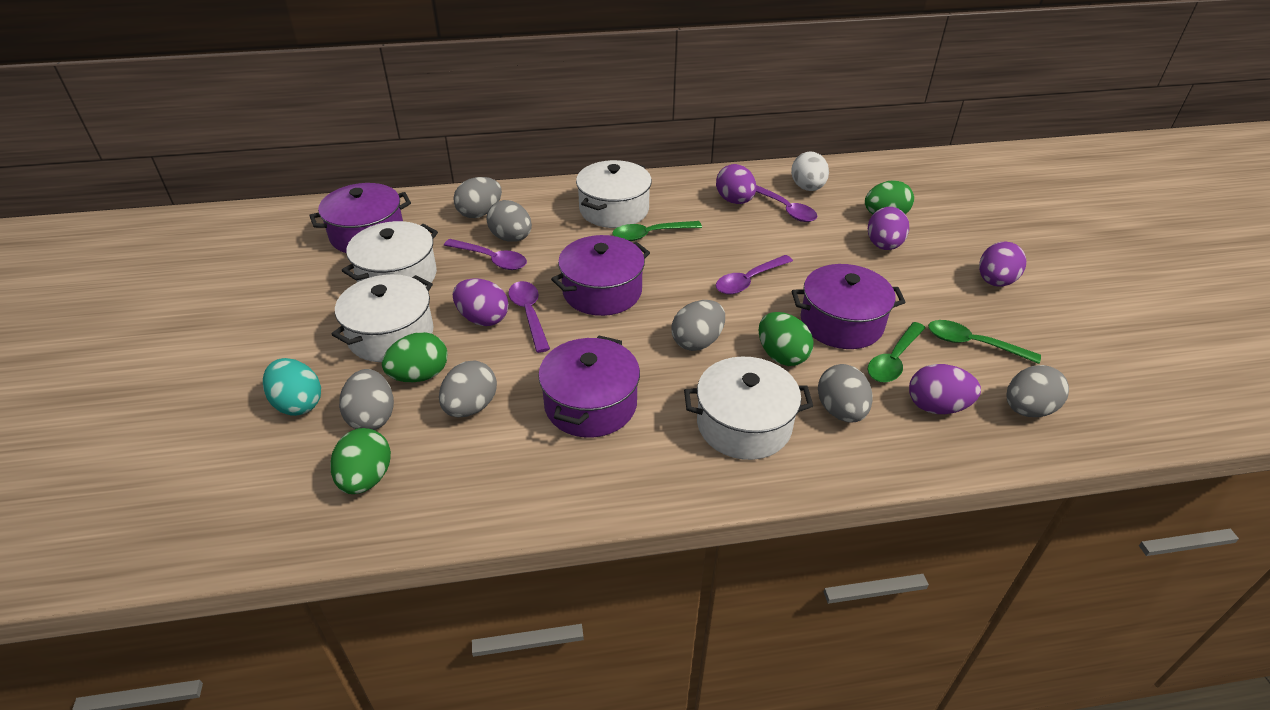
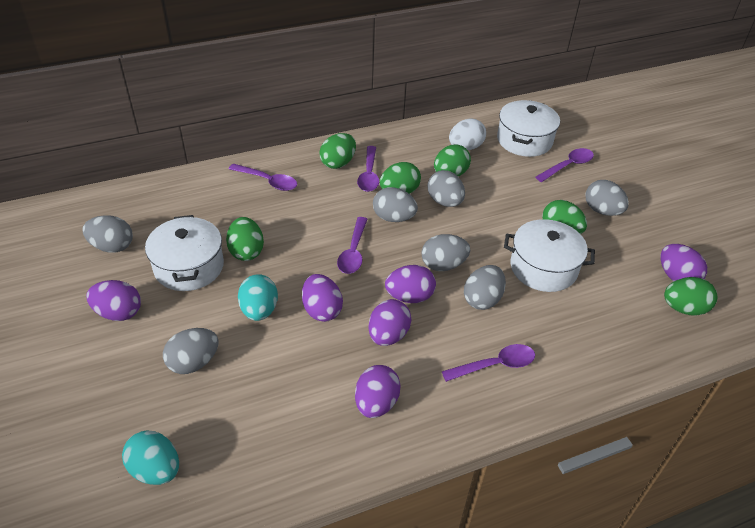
green egg: [330,428,391,494] [382,332,448,382] [759,312,813,366] [865,180,914,214] = 4 -> [226,217,264,261] [319,133,356,169] [380,162,421,194] [434,144,471,176] [542,200,587,234] [664,277,717,316] = 6
green spoon: [612,221,702,241] [867,322,925,382] [928,320,1041,364] = 3 -> none = 0
purple egg: [453,278,509,326] [716,164,756,204] [868,207,909,250] [909,364,981,414] [979,242,1026,287] = 5 -> [86,280,141,321] [302,274,343,322] [355,365,401,418] [368,299,411,346] [385,265,436,303] [661,244,707,282] = 6
purple pot: [309,183,411,253] [538,336,640,438] [551,235,650,316] [792,264,906,349] = 4 -> none = 0
purple spoon: [444,239,527,270] [508,281,550,353] [716,255,793,294] [756,185,817,222] = 4 -> [229,164,297,191] [337,217,368,274] [357,146,379,192] [442,344,535,382] [535,148,594,182] = 5
turquoise egg: [263,358,321,416] = 1 -> [122,431,179,485] [238,274,278,321] = 2
white pot: [331,274,434,362] [342,221,438,287] [576,160,652,228] [684,357,813,460] = 4 -> [145,215,224,291] [497,100,560,157] [504,219,595,292] = 3

